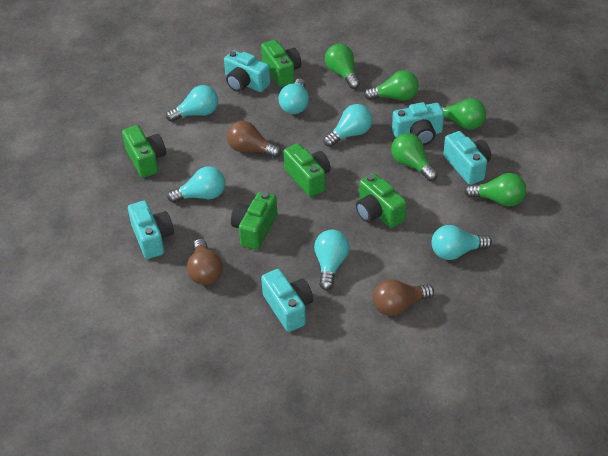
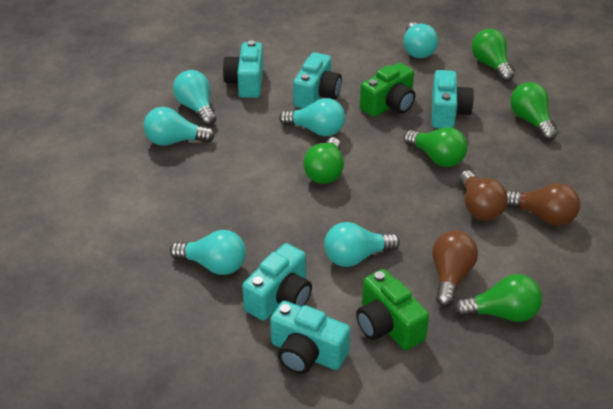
green camera: [122,125,166,178] [231,191,277,250] [261,40,301,87] [283,143,331,197] [356,173,407,228] = 5 -> [356,269,429,350] [360,63,415,117] = 2

